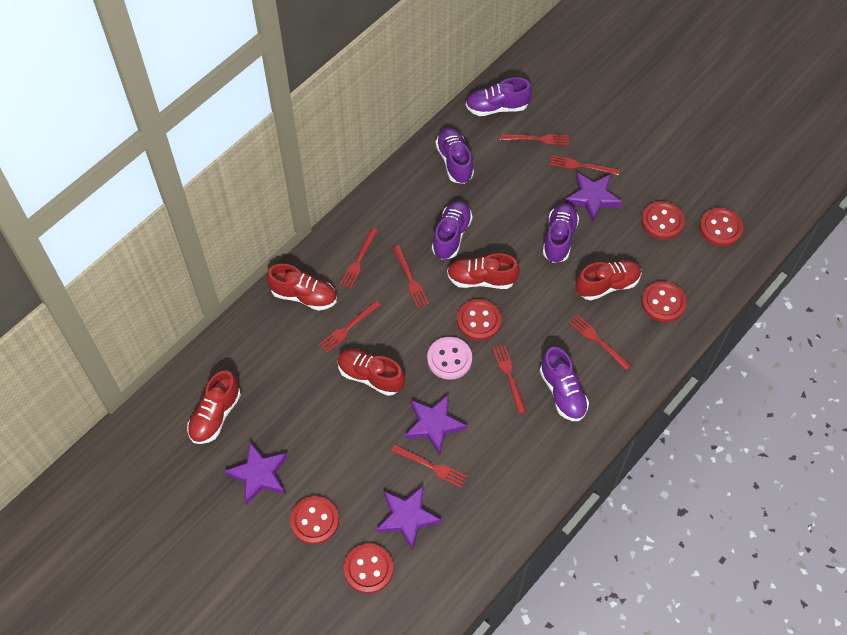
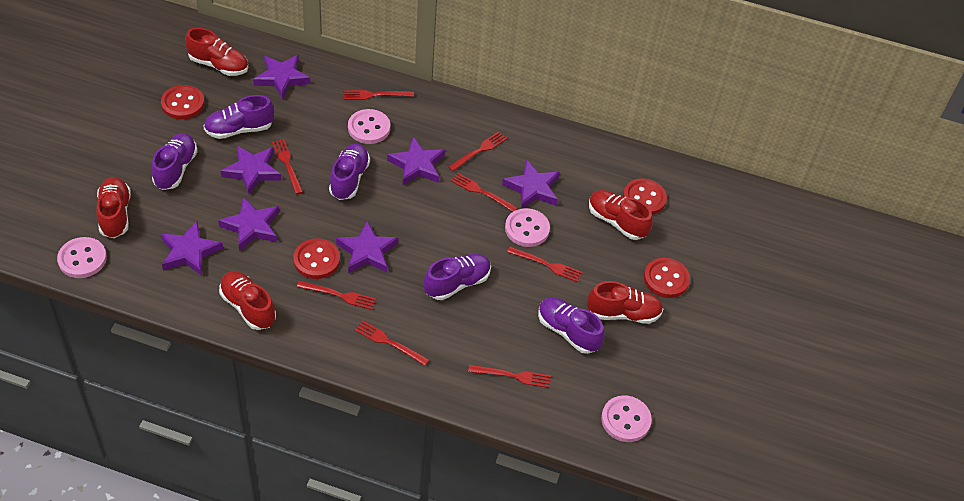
pink button: [427,337,472,380] = 1 -> [57,237,107,278] [348,109,390,144] [505,208,550,247] [601,395,652,442] = 4
purple star: [224,442,288,505] [376,486,442,550] [405,394,467,455] [565,172,623,222] = 4 -> [161,221,223,276] [218,197,279,251] [221,146,281,195] [253,55,311,99] [336,221,398,273] [387,137,445,185] [502,160,560,209] = 7
red button: [290,496,339,545] [344,543,393,594] [457,299,502,341] [641,201,685,240] [642,281,687,322] [700,208,743,246] = 6 -> [161,85,205,119] [293,238,340,279] [623,178,667,215] [644,258,690,298] = 4

